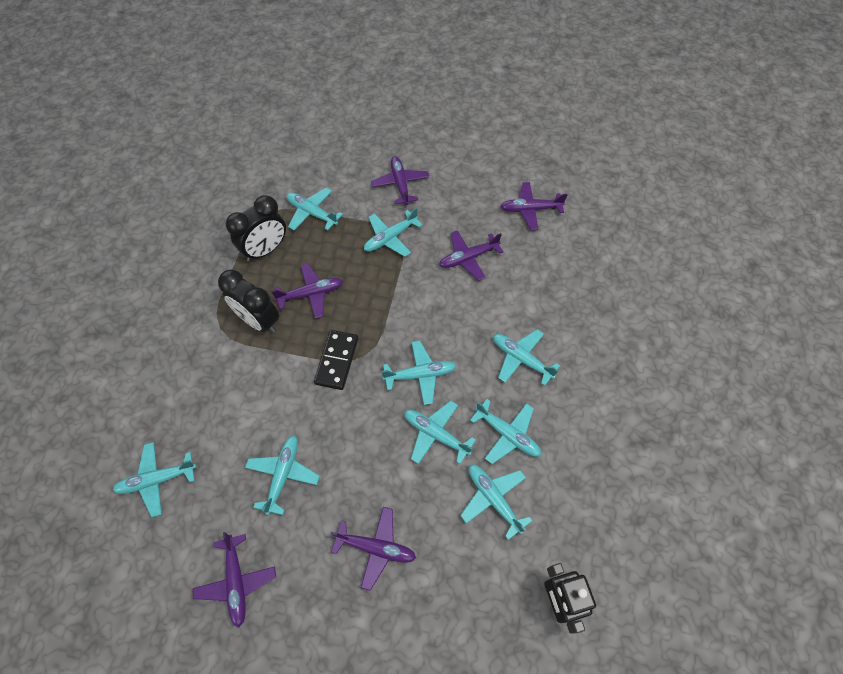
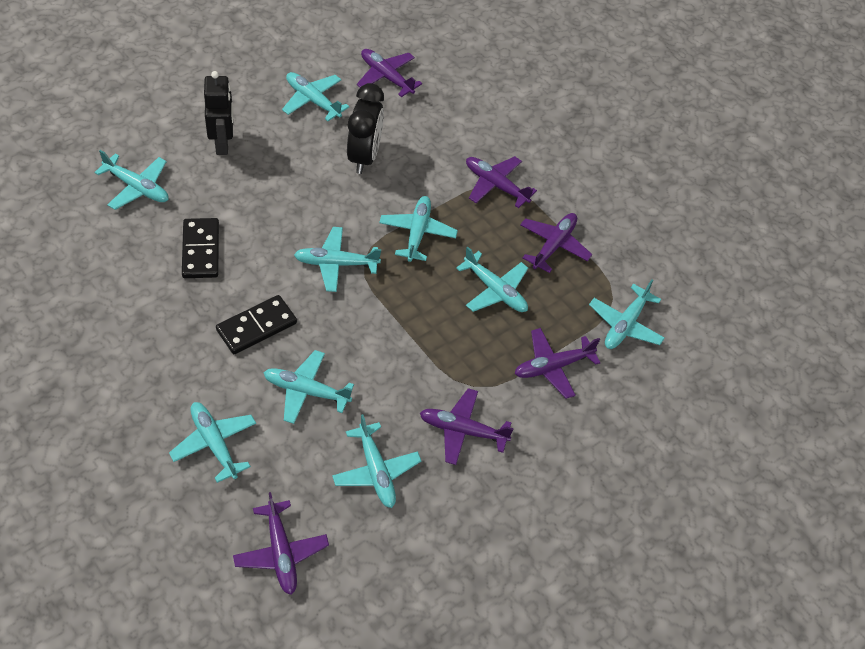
black clock: [218,269,279,333] [225,195,286,262] = 2 -> [347,83,384,174] = 1
black domino: [314,330,359,390] = 1 -> [182,218,219,278] [216,295,297,354] = 2

